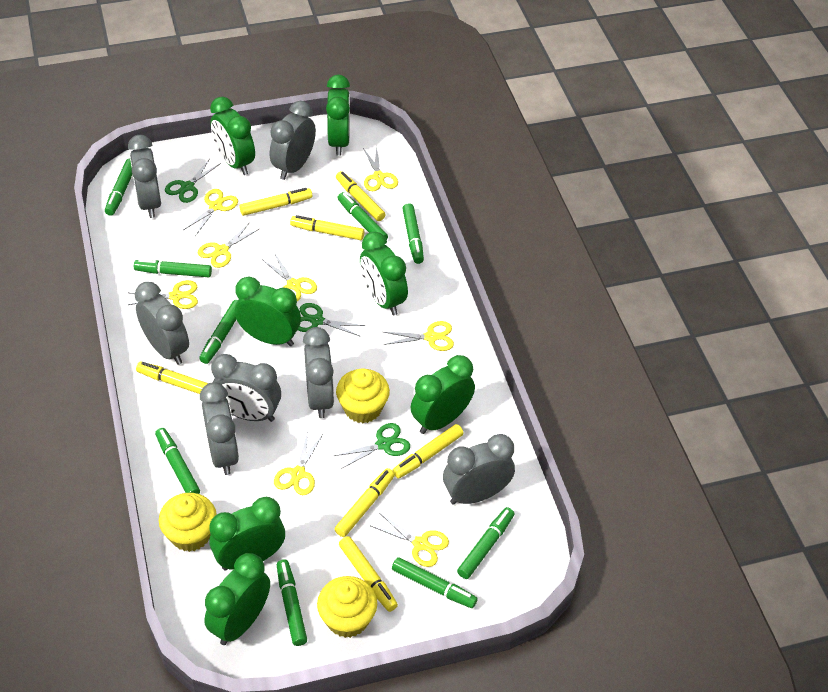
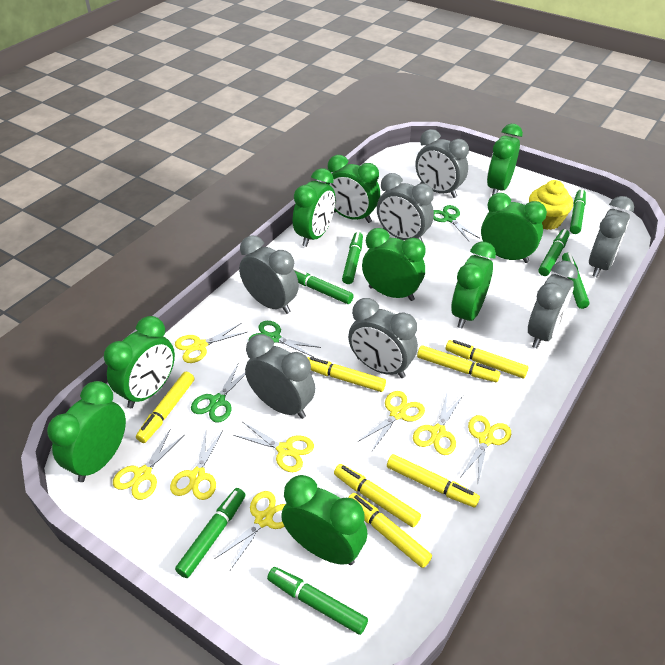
green clock: [204,553,270,645] [209,497,285,571] [210,97,255,175] [235,277,301,346] [326,75,350,156] [360,232,408,315] [411,355,475,434] = 7 -> [47,381,126,482] [104,316,175,408] [281,475,367,565] [293,168,335,247] [326,155,380,223] [362,228,426,301] [451,241,496,328] [481,193,547,263] [487,124,523,195] = 9
green marker: [105,159,133,216] [134,259,212,277] [155,428,200,494] [199,300,238,364] [277,559,307,646] [338,192,388,240] [392,557,478,608] [402,203,424,264] [457,507,514,579] = 9 -> [175,488,246,578] [267,567,368,635] [293,267,354,304] [342,232,363,284] [538,229,570,276] [562,253,589,309] [570,189,586,234] = 7
yellow cupcake: [159,493,217,552] [317,576,377,638] [336,368,390,423] = 3 -> [529,180,573,230] = 1

